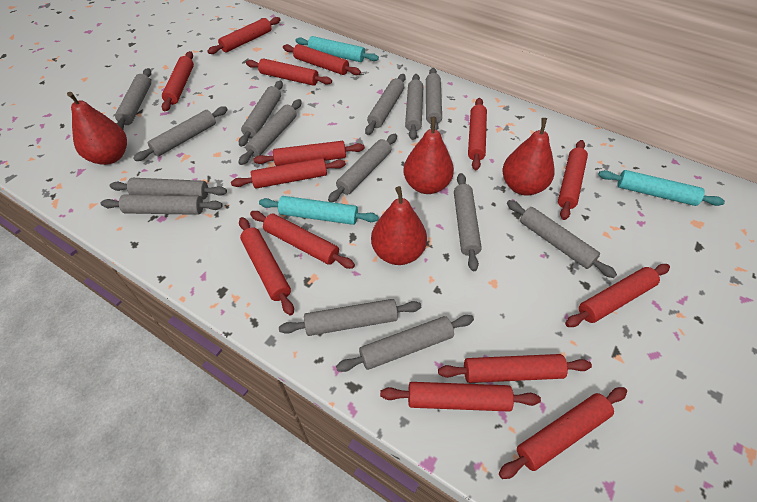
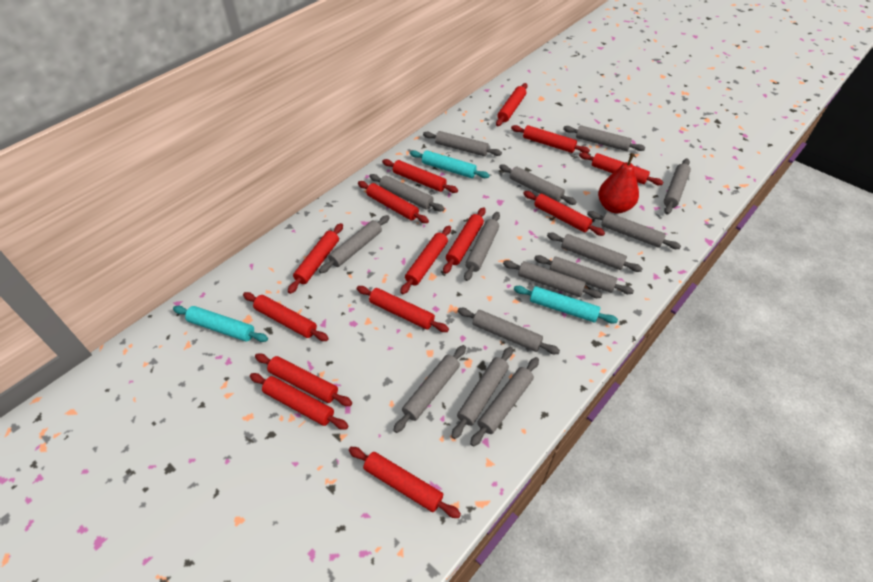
grey rolling pin: [101,194,223,215] [110,178,227,199] [115,68,151,129] [134,106,228,161] [238,99,302,165] [239,81,283,147] [279,299,421,336] [328,134,397,202] [336,315,474,372] [365,74,406,135] [405,74,423,140] [426,68,442,130] [454,173,482,271] [507,200,617,278] = 14 -> [319,215,390,273] [369,174,445,211] [393,345,466,433] [423,131,502,156] [451,347,513,439] [458,308,560,354] [464,212,500,281] [470,357,539,446] [499,165,577,205] [503,260,602,298] [534,255,634,294] [547,232,643,272] [563,125,645,151] [587,211,681,249] [664,158,691,215] = 15
red pear: [67,92,127,165] [371,186,427,265] [403,117,454,194] [502,118,555,195] = 4 -> [598,153,639,213] = 1

